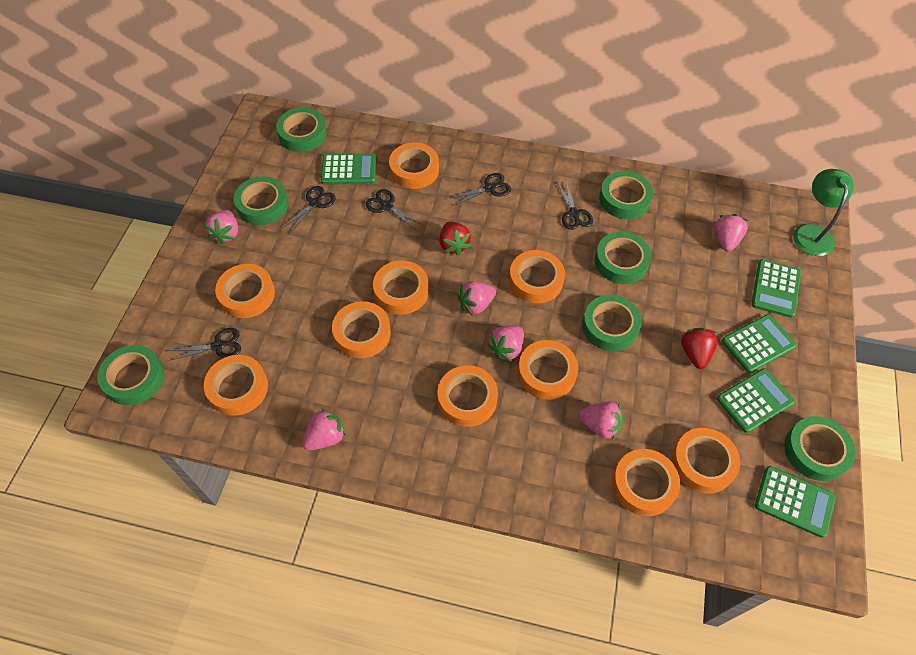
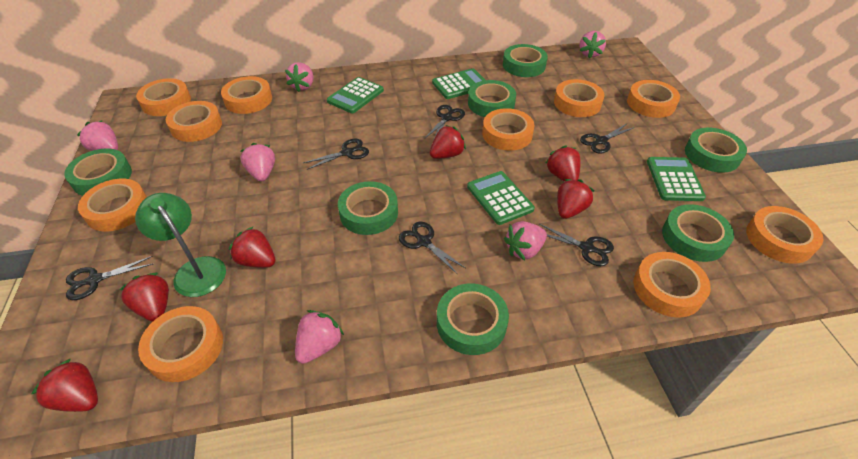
black scissors: [168,328,241,361] [283,186,336,233] [366,189,422,230] [451,173,511,205] [557,181,593,230] = 5 -> [66,256,153,300] [303,139,369,170] [399,222,466,275] [424,105,465,141] [540,224,614,266] [580,124,635,154] = 6
green calculator: [321,153,377,185] [717,368,795,433] [722,314,797,373] [751,259,801,318] [755,466,836,538] = 5 -> [327,77,384,113] [432,68,485,99] [467,171,535,225] [647,157,706,201] = 4
red strawberry: [439,222,471,255] [681,328,718,369] = 2 -> [31,358,98,412] [119,273,169,322] [229,226,276,268] [430,125,466,159] [545,146,581,182] [557,179,594,219] = 6

